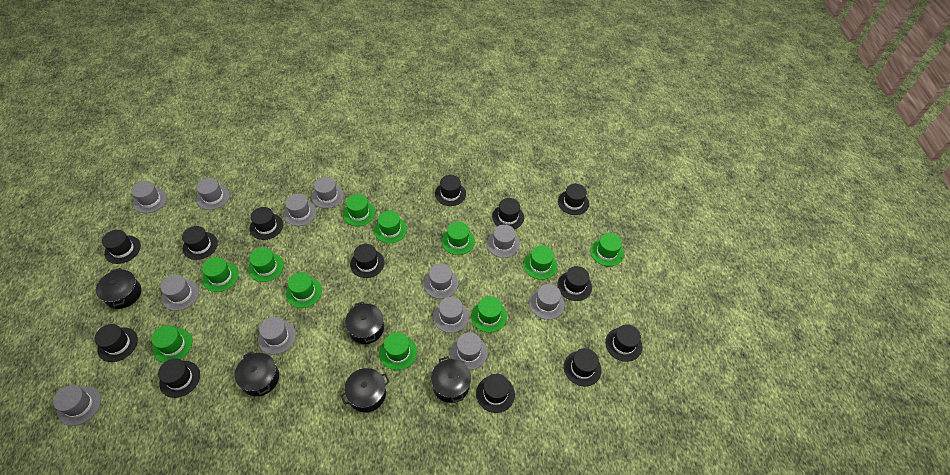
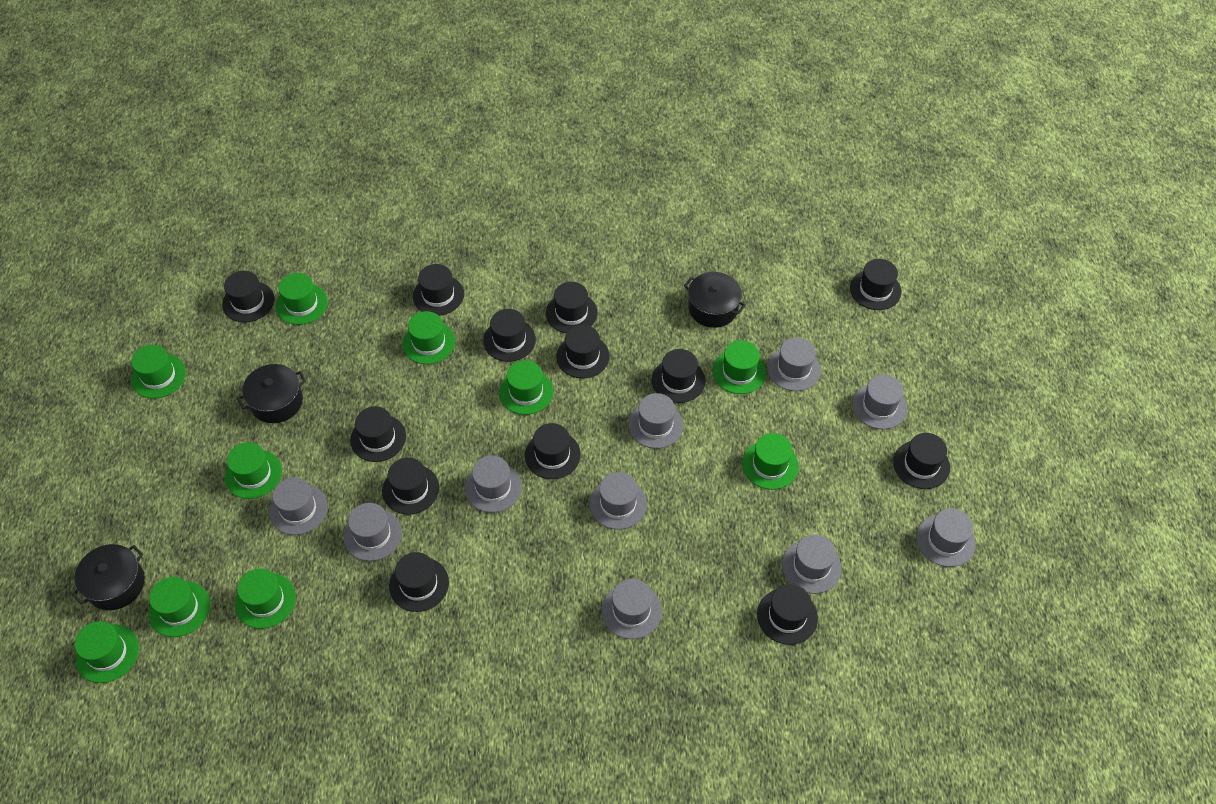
black pot: [96,268,141,309] [235,351,279,396] [340,368,390,412] [345,302,384,344] [431,356,471,403] = 5 -> [72,544,145,610] [237,364,306,423] [684,272,746,328] = 3
green hat: [151,325,192,363] [202,257,239,292] [248,247,284,282] [286,272,322,308] [343,194,375,226] [374,210,407,243] [379,332,417,370] [442,222,475,255] [471,296,507,333] [524,246,557,280] [590,233,624,266] = 11 -> [75,621,139,683] [131,345,186,399] [149,577,210,637] [225,442,282,499] [235,569,296,629] [276,273,328,325] [402,311,455,364] [499,360,553,415] [712,340,766,394] [742,433,799,490] = 10
grey hat: [53,385,101,426] [132,181,167,213] [161,275,199,311] [196,178,230,210] [258,317,296,354] [284,194,317,226] [312,177,344,209] [424,264,458,299] [433,297,469,333] [450,332,488,370] [487,224,520,258] [529,284,565,320] = 12 -> [269,477,327,535] [343,503,402,561] [465,456,522,513] [590,472,647,530] [601,579,662,639] [628,393,683,449] [767,338,821,391] [782,534,841,594] [852,375,907,429] [917,509,976,567] = 10

